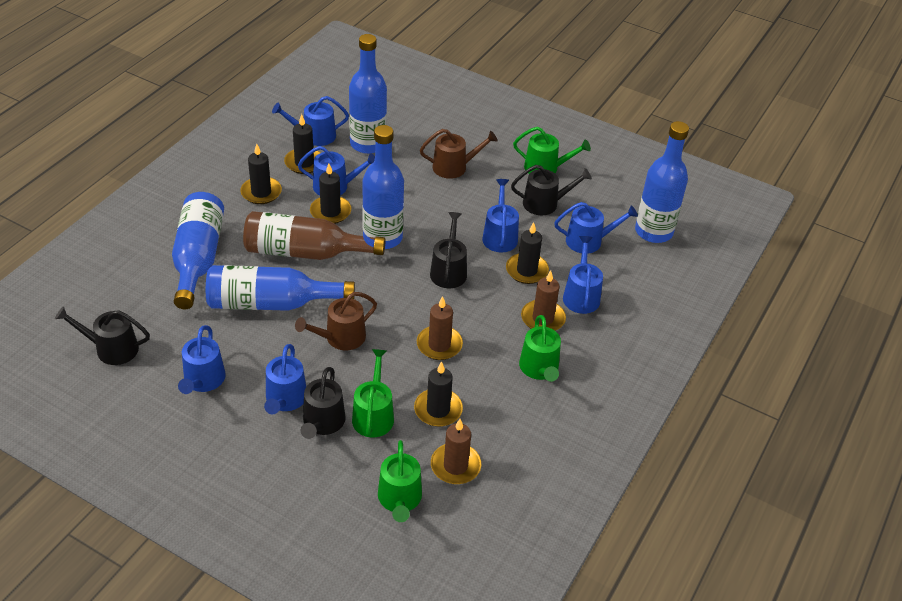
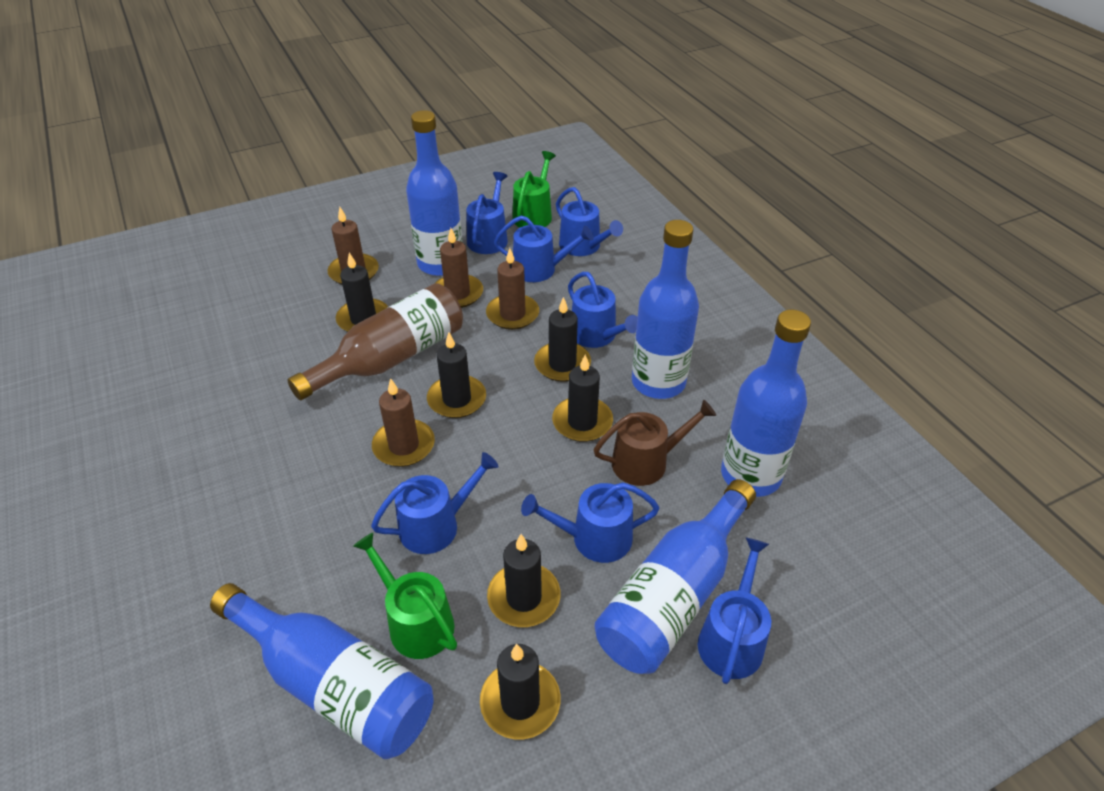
black candle: [240,144,282,204] [284,114,321,174] [310,164,351,224] [414,361,463,427] [506,222,549,284] = 5 -> [336,252,388,332] [427,332,486,418] [480,644,561,739] [487,534,560,627] [534,297,591,382] [552,355,613,442] = 6
black watering can: [55,306,150,365] [301,367,346,439] [430,212,467,288] [511,165,592,215] = 4 -> none = 0
brown candle: [417,296,463,360] [431,419,481,484] [521,270,566,331] = 3 -> [327,207,379,285] [372,378,435,467] [434,228,483,308] [486,248,539,330] = 4
brown watering can: [295,292,377,350] [420,129,497,179] = 2 -> [594,399,716,486] = 1
green watering can: [352,349,394,437] [378,440,422,522] [513,127,591,174] [519,315,561,382] = 4 -> [353,533,457,659] [512,151,556,227] = 2

